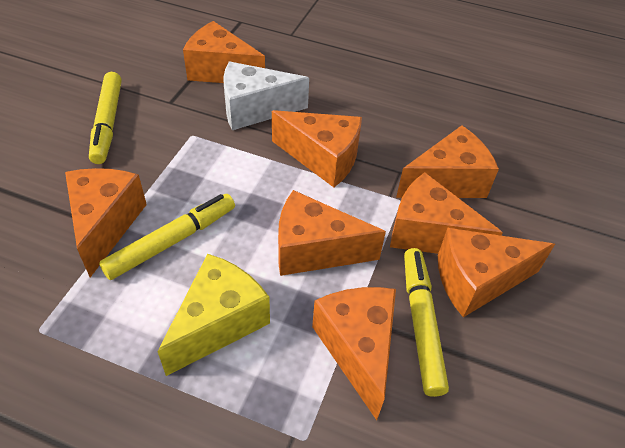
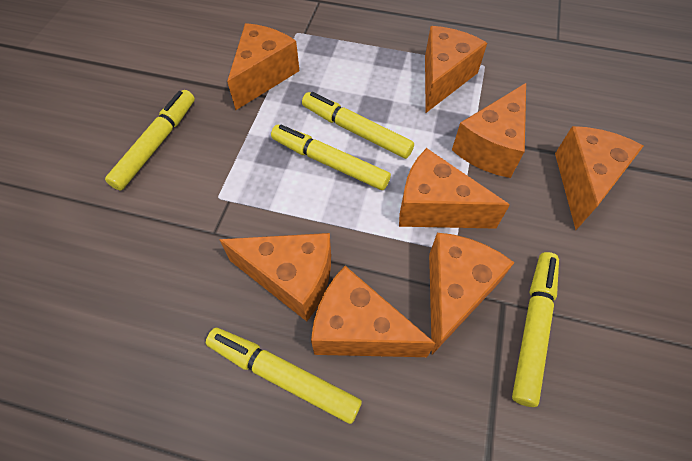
white cheese: [224,61,309,130] = 1 -> none = 0
yellow cheese: [157,254,270,376] = 1 -> none = 0
yellow marker: [89,72,122,164] [99,194,235,280] [404,248,449,397] = 3 -> [105,90,195,191] [206,328,362,424] [271,125,391,190] [302,92,414,159] [512,252,559,407] = 5

